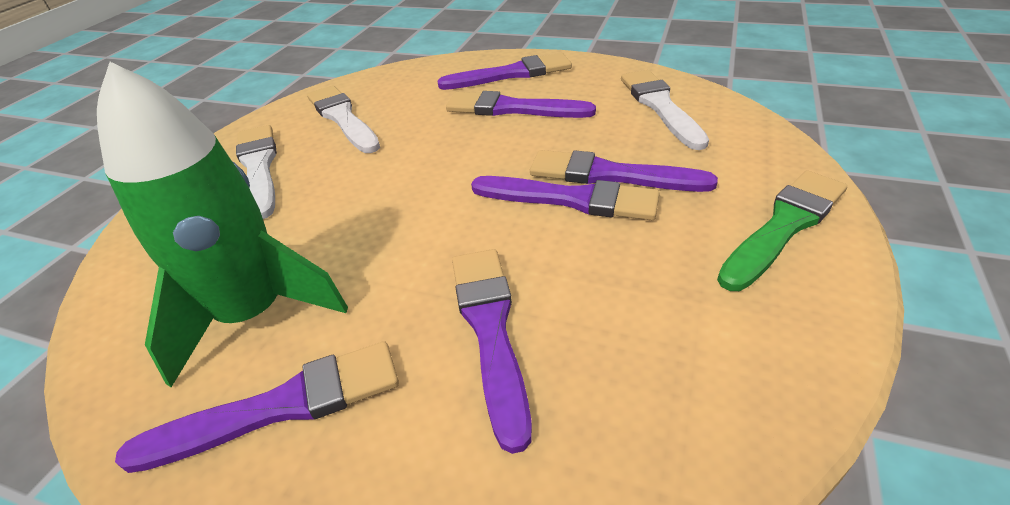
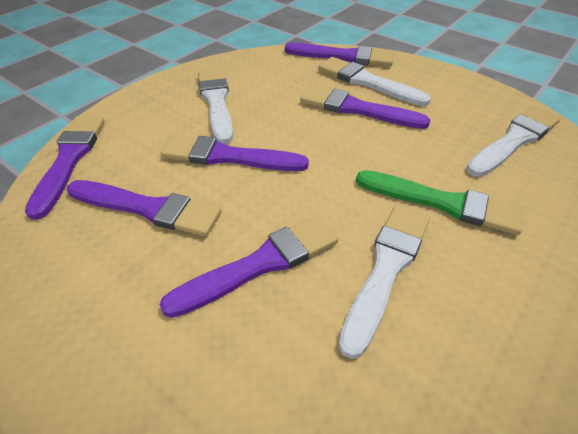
green rocket: [97,62,348,387] = 1 -> none = 0
white brush: [236,125,277,219] [307,86,380,153] [621,70,709,150] = 3 -> [198,68,233,144] [318,57,431,106] [339,205,430,359] [466,106,560,177] = 4

